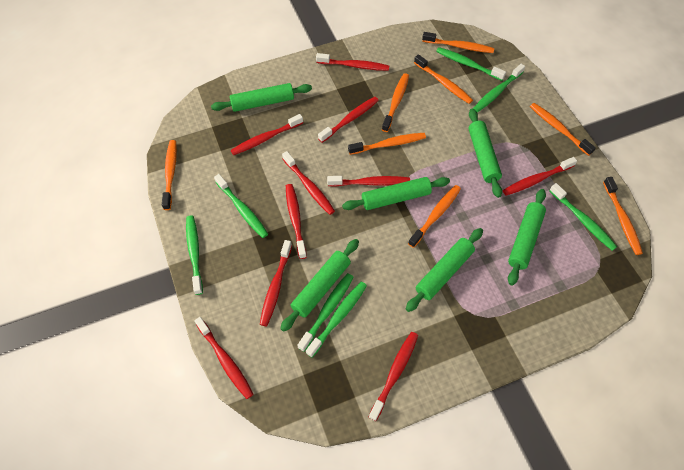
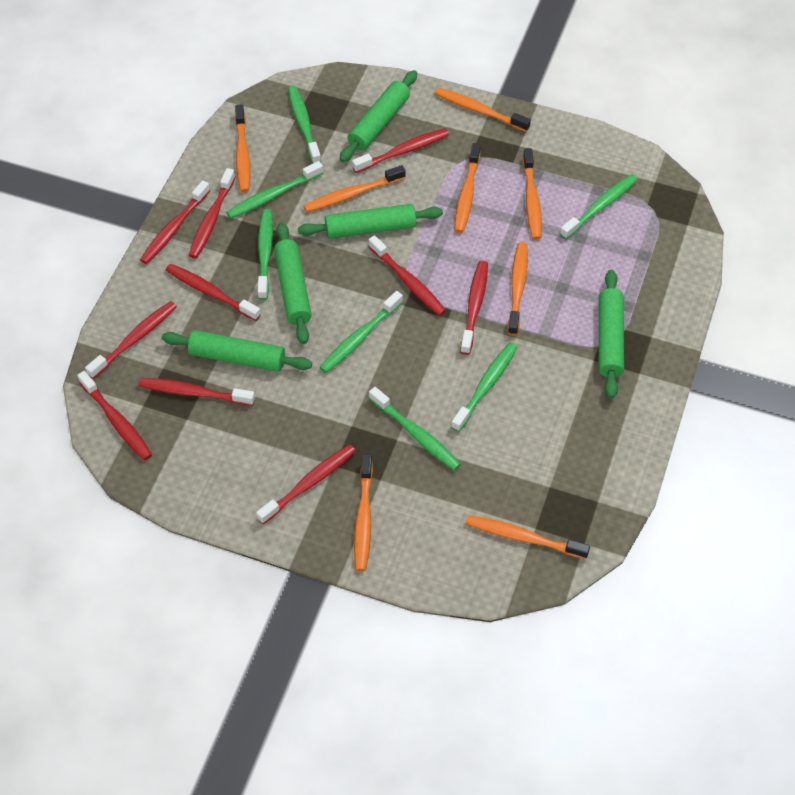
green rolling pin: [211,83,312,112] [280,239,359,332] [342,177,450,210] [406,228,483,312] [468,108,502,198] [508,189,546,286] = 6 -> [162,330,312,372] [274,222,312,344] [298,204,443,239] [339,70,417,162] [599,270,624,399] = 5

